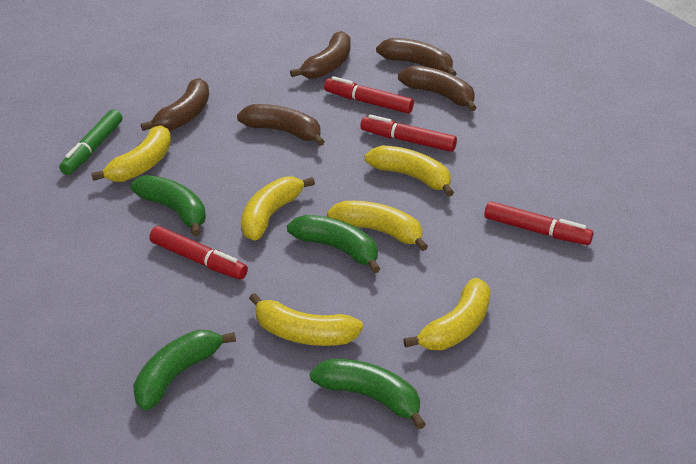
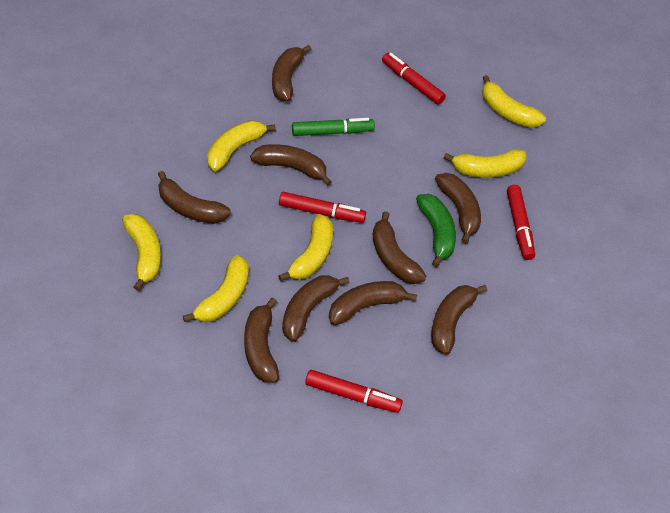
brown banana: [141,78,209,131] [237,104,325,146] [290,31,351,79] [376,38,457,76] [398,66,477,111] = 5 -> [158,171,231,224] [244,297,279,383] [250,144,332,186] [272,45,312,102] [282,275,349,342] [329,281,417,325] [373,211,426,284] [431,285,487,355] [435,173,481,243] = 9
green banana: [131,175,206,236] [133,330,236,411] [287,215,380,273] [310,359,426,430] = 4 -> [416,194,456,267] = 1

